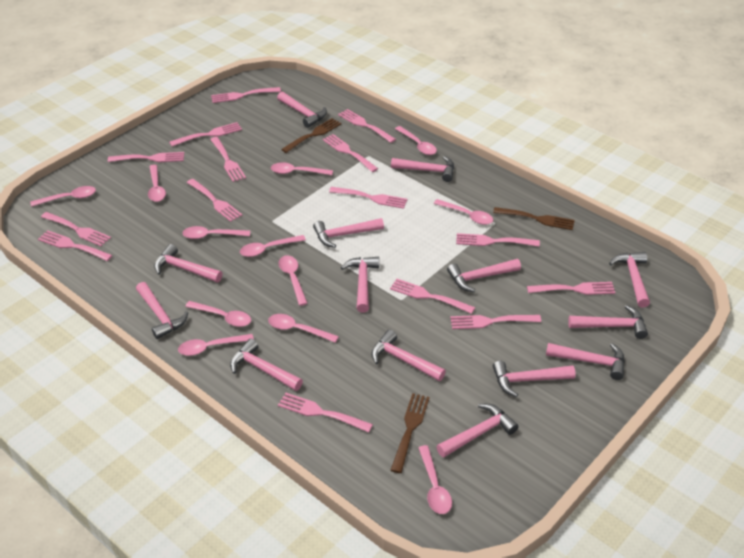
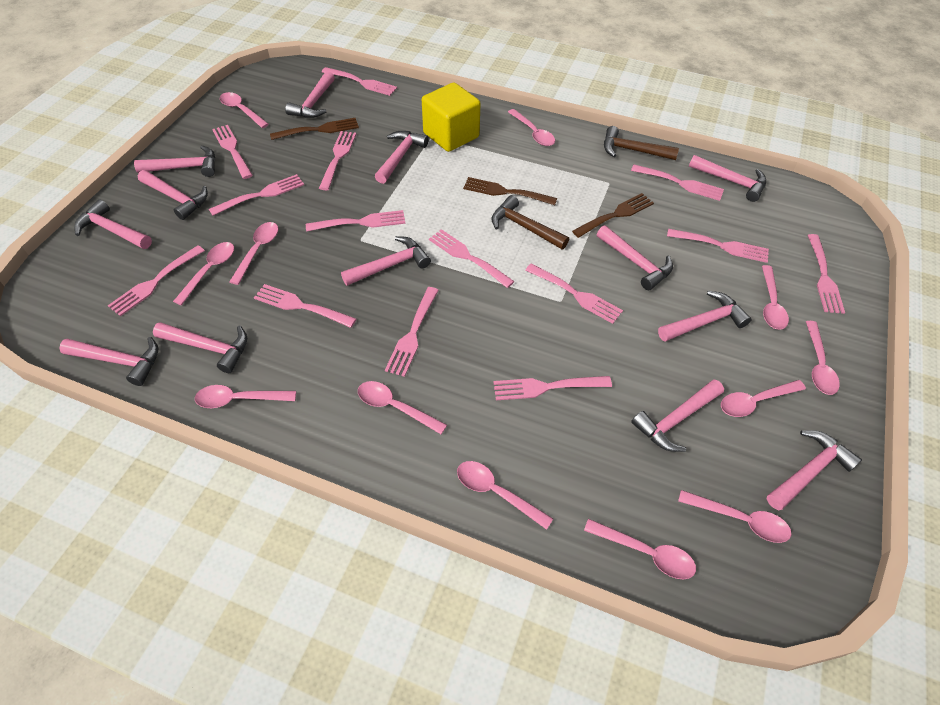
brown hammer: none = 0 -> [491,195,569,249] [604,126,679,160] = 2
pink fork: [38,230,113,261] [41,212,111,246] [108,152,184,162] [169,122,242,146] [187,179,243,222] [210,137,246,182] [211,87,281,103] [278,393,373,432] [323,134,378,172] [329,187,407,209] [338,109,396,143] [390,279,475,314] [450,315,541,329] [456,233,540,247] [527,282,615,295] = 15 -> [108,245,205,316] [209,174,304,216] [212,125,253,179] [254,284,356,328] [306,210,405,232] [319,131,356,190] [322,67,397,96] [385,287,439,377] [429,229,514,288] [493,376,612,400] [525,264,623,324] [631,165,724,201] [667,229,769,263] [808,234,845,314] = 14
pink hammer: [136,282,188,339] [154,244,222,282] [230,339,303,391] [277,92,327,128] [313,218,384,248] [341,257,379,312] [371,330,446,381] [391,156,454,182] [436,404,519,457] [447,259,521,292] [493,361,576,397] [546,343,625,380] [568,305,648,339] [609,252,650,307] = 14 -> [59,337,158,386] [74,199,152,249] [134,145,215,177] [138,170,208,220] [153,322,247,373] [285,71,335,118] [341,236,431,286] [375,131,429,184] [597,225,673,290] [631,379,724,452] [658,291,752,341] [689,155,766,202] [767,430,862,510] = 13
yellow cube: none = 0 -> [422,82,481,152] = 1

